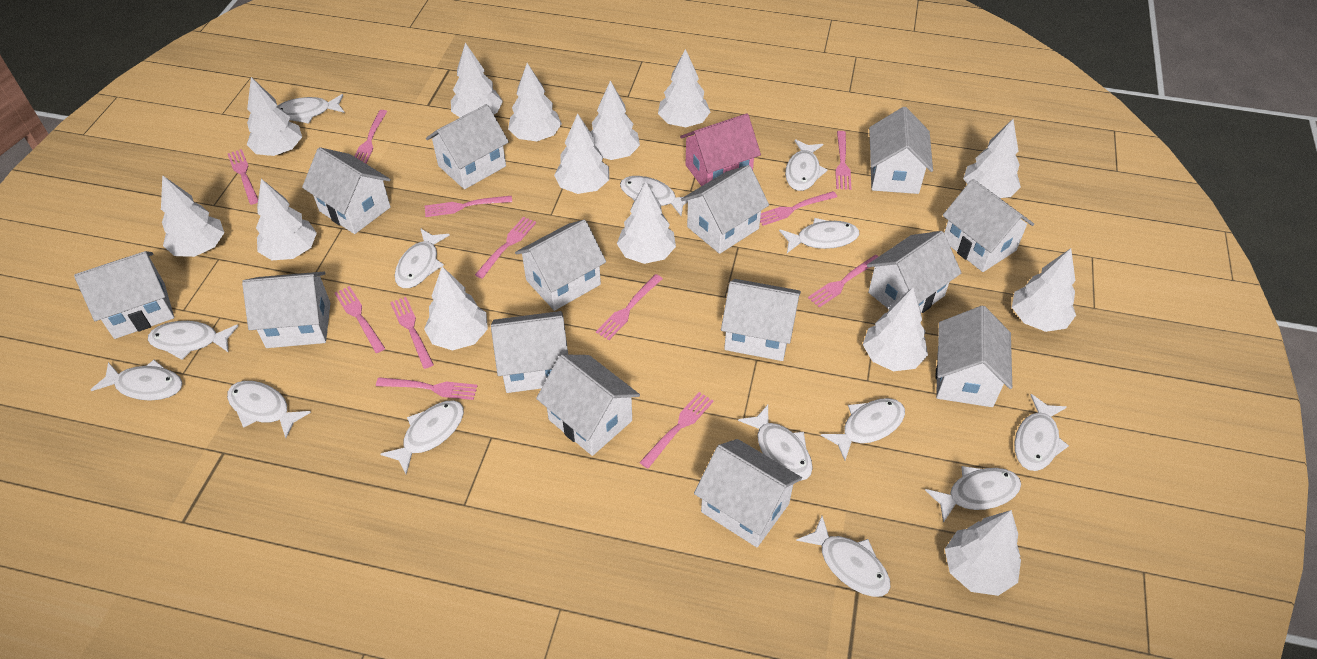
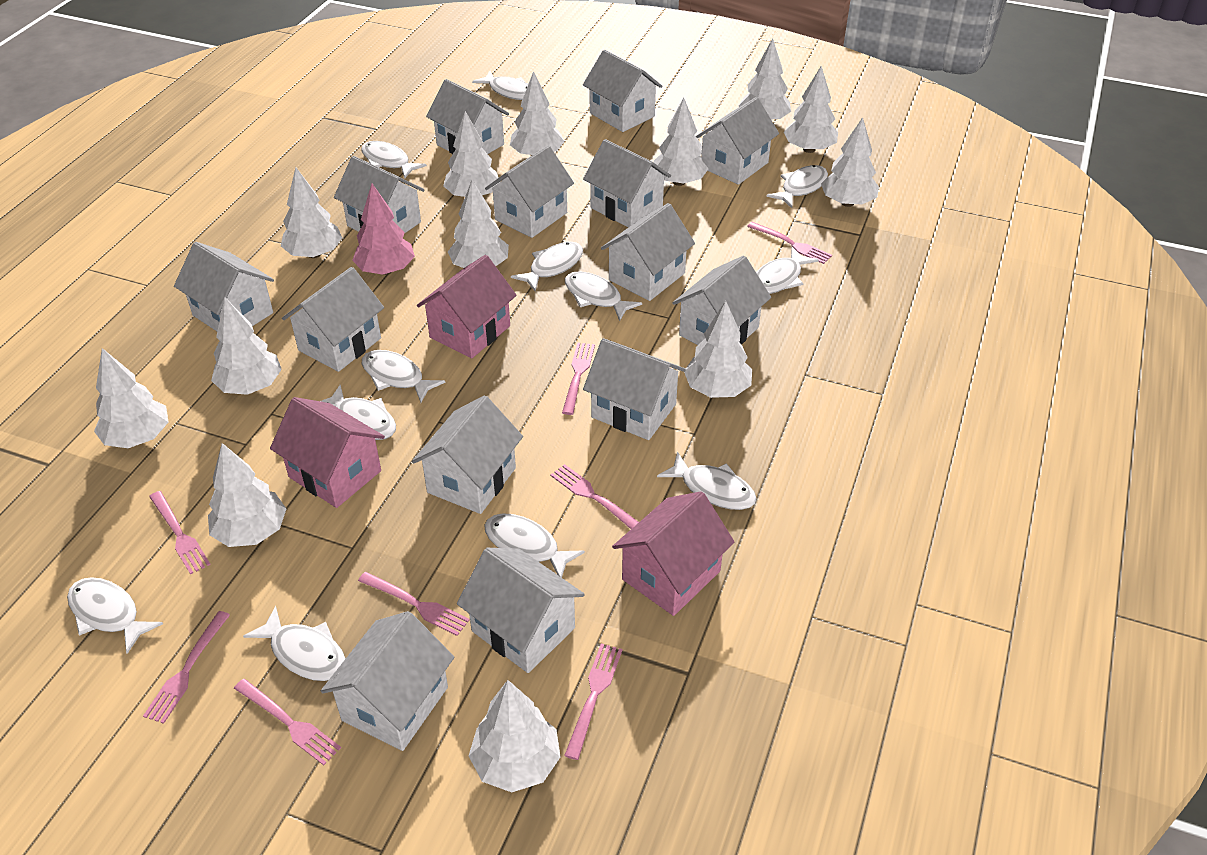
pink fork: [228,149,258,205] [335,286,385,353] [354,110,387,164] [376,377,478,400] [390,297,434,369] [425,196,512,217] [475,217,536,279] [596,274,663,340] [639,392,713,469] [760,191,837,226] [808,255,879,308] [835,131,851,190] = 12 -> [143,611,230,724] [149,491,211,575] [234,679,341,765] [358,572,470,636] [551,464,639,529] [562,343,595,415] [564,644,622,760] [747,222,832,264] = 8
pink house: [680,113,761,186] = 1 -> [270,397,385,508] [417,255,517,358] [612,491,734,616] = 3
pink tree: none = 0 -> [352,184,415,275] = 1
white fish: [91,360,182,401] [148,321,238,360] [227,381,311,438] [277,94,345,124] [381,401,464,474] [395,228,450,288] [620,176,688,216] [738,405,813,481] [779,218,859,253] [785,139,828,191] [796,516,891,597] [821,398,905,460] [925,466,1021,523] [1014,394,1069,471] = 14 -> [67,577,163,654] [243,606,346,681] [321,385,396,440] [361,141,427,178] [362,350,446,402] [472,71,528,100] [484,513,585,578] [511,242,583,291] [565,271,642,321] [657,451,757,510] [756,247,819,294] [767,165,828,208] = 12
white tree: [161,175,224,257] [247,77,302,156] [256,179,317,260] [424,266,488,350] [451,43,503,117] [508,63,562,141] [554,113,609,194] [590,81,640,160] [617,182,676,264] [658,49,710,127] [863,288,928,371] [945,510,1021,596] [963,119,1021,198] [1012,248,1076,332] = 14 -> [94,348,169,448] [208,443,286,547] [211,298,282,395] [281,167,342,258] [443,111,501,197] [448,180,509,268] [469,680,561,792] [510,71,564,156] [654,97,709,186] [684,301,752,398] [739,38,791,120] [784,66,838,153] [821,117,879,207] = 13

